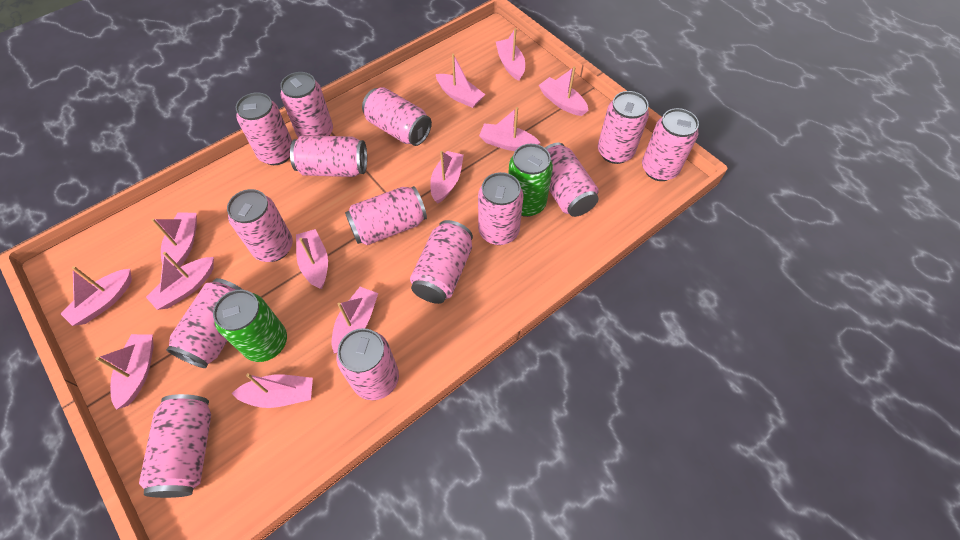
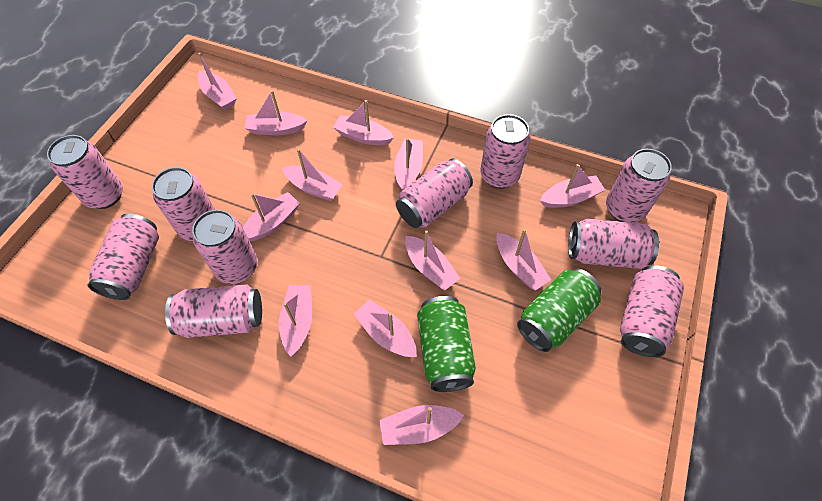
pink can: [139,394,211,498] [166,278,243,368] [227,189,293,262] [236,92,292,165] [280,72,333,138] [290,135,367,177] [337,328,399,400] [345,186,427,245] [362,87,432,146] [410,220,473,304] [478,172,524,245] [545,143,599,217] [598,91,649,164] [642,108,699,181] = 14 -> [47,135,123,209] [88,214,159,300] [152,167,215,241] [165,284,262,338] [192,210,258,284] [396,158,473,228] [480,114,530,189] [568,219,659,269] [606,149,672,223] [620,265,684,357] = 10

